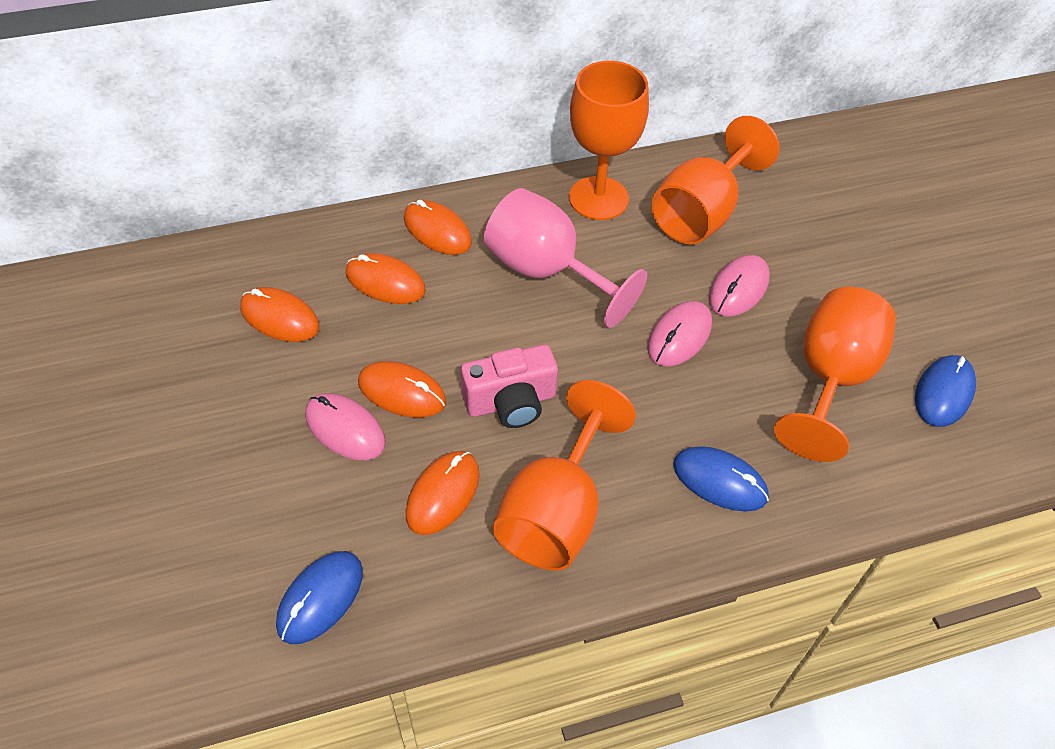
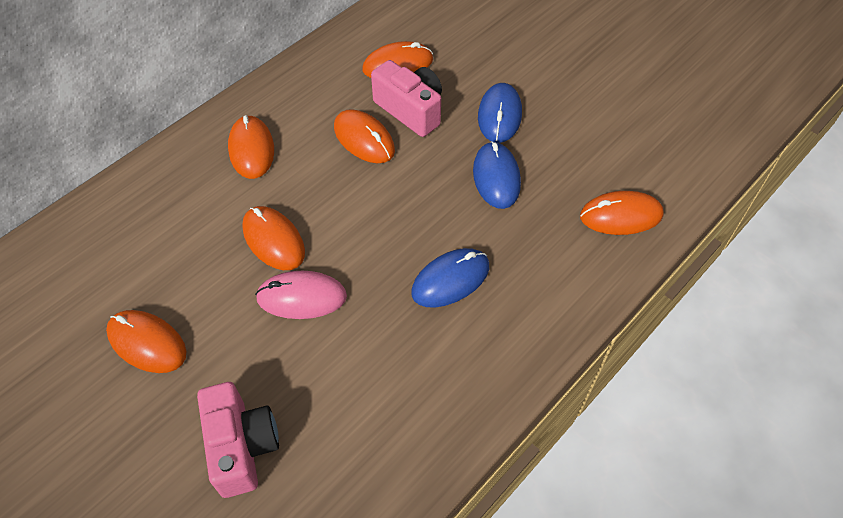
orange goblet: [493,380,636,571] [569,61,649,220] [651,116,779,245] [774,287,896,462] = 4 -> none = 0
orange mouse: [240,287,319,342] [346,253,426,304] [358,361,446,417] [404,200,472,255] [406,451,480,535] = 5 -> [106,310,187,373] [228,115,274,179] [242,206,305,270] [334,109,395,163] [362,41,433,78] [580,191,664,235] = 6
pink camera: [461,345,558,428] = 1 -> [197,382,279,498] [371,60,442,137] = 2
pink goblet: [484,188,647,328] = 1 -> none = 0
pink mouse: [305,393,386,460] [647,301,712,366] [709,255,770,317] = 3 -> [255,271,347,319] = 1

